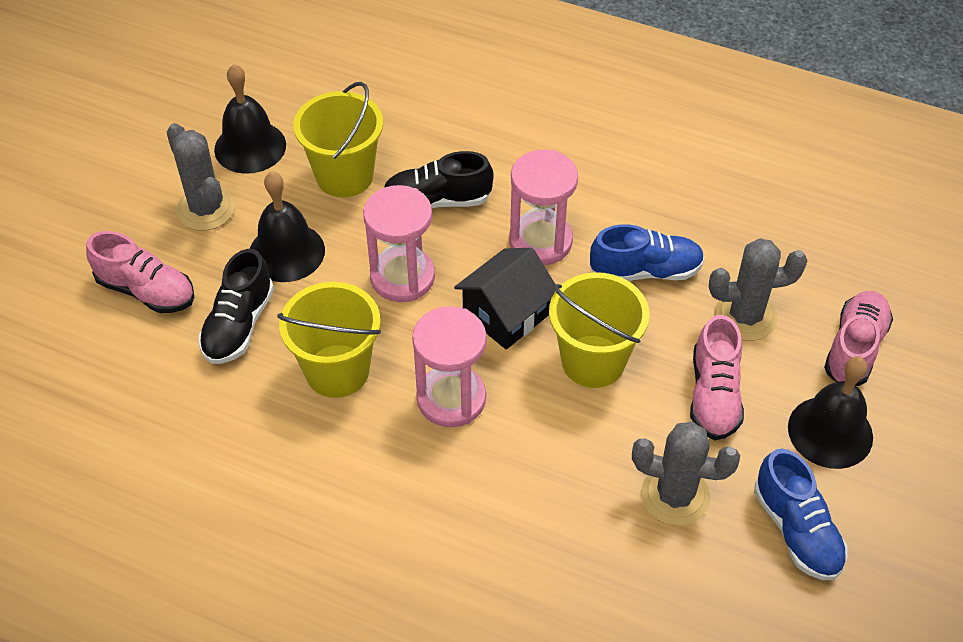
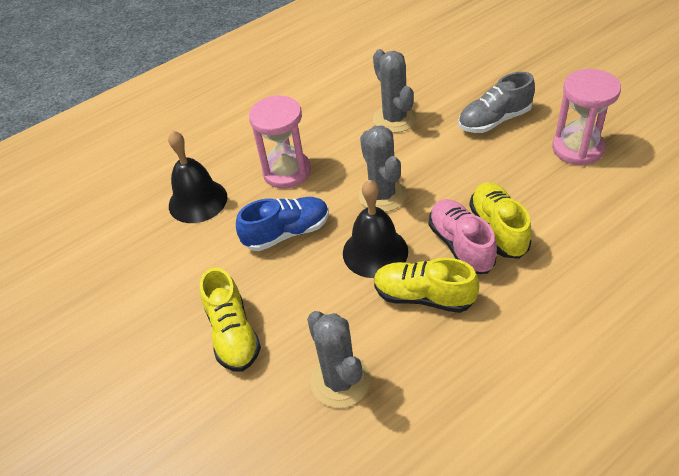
black bell: [214,64,286,174] [250,172,325,282] [788,357,873,469] = 3 -> [168,131,227,223] [343,179,408,278] = 2
black house: [454,248,556,350] = 1 -> none = 0
black shoe: [198,249,274,364] [384,151,494,208] = 2 -> none = 0
blue shoe: [590,224,705,281] [754,449,848,580] = 2 -> [236,197,329,251] = 1
grey shoe: none = 0 -> [458,72,535,133] = 1
pink hourglass: [363,185,435,302] [412,306,487,427] [509,150,578,265] = 3 -> [249,95,311,189] [552,69,621,166] = 2
pink shoe: [86,231,194,313] [690,315,744,440] [824,291,893,386] = 3 -> [429,199,497,274] = 1
yellow bucket: [277,282,381,398] [293,82,383,197] [549,272,650,388] = 3 -> none = 0
yellow shoe: none = 0 -> [200,267,261,372] [374,258,479,313] [469,182,532,259] = 3

